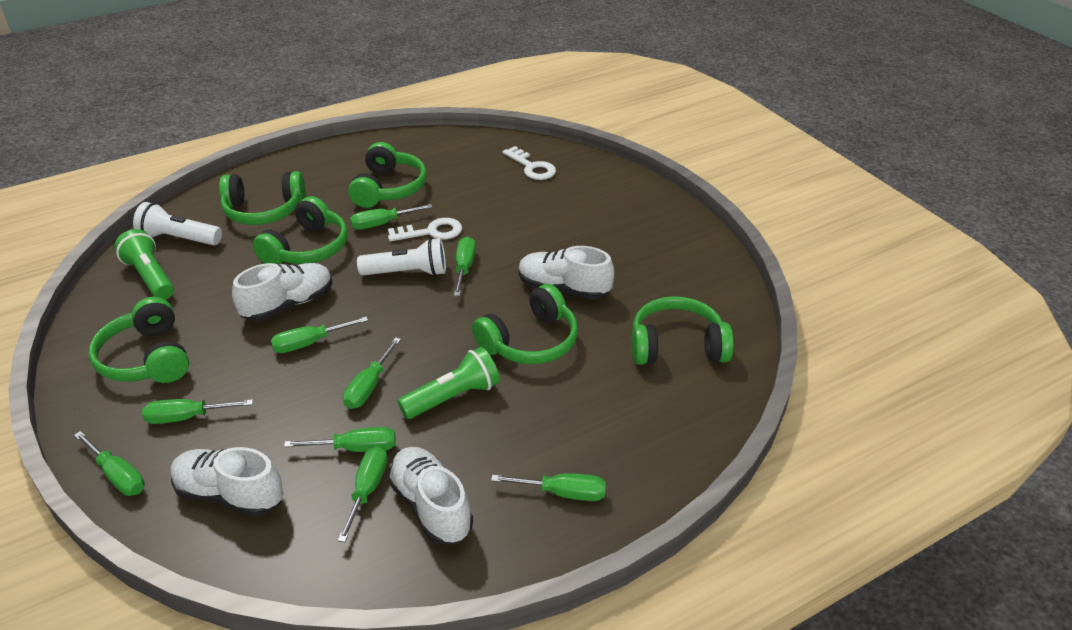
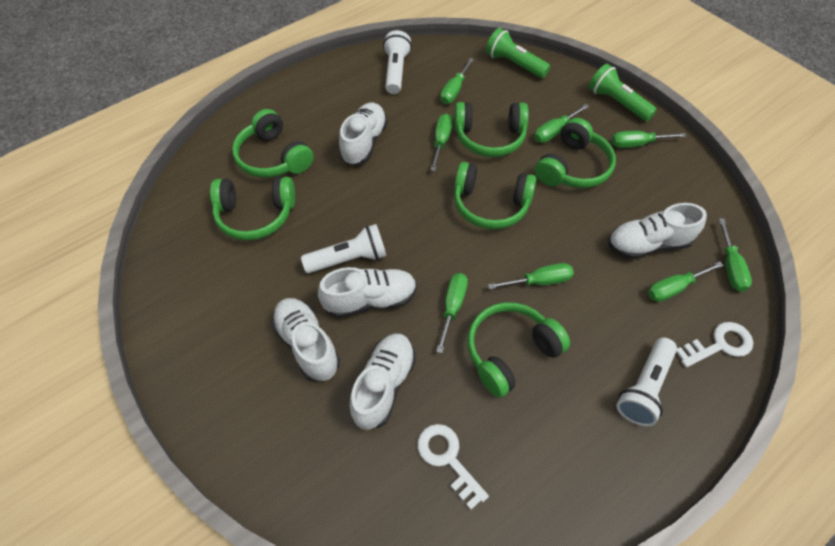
green screwdriver: [74,431,145,496] [142,399,253,424] [271,317,368,353] [284,427,396,452] [337,446,388,542] [343,337,401,409] [350,204,433,230] [454,236,476,296] [491,473,606,501] = 9 -> [430,114,453,171] [436,273,468,353] [440,58,474,104] [488,263,574,290] [534,104,589,143] [612,131,687,148] [648,261,724,302] [719,218,752,292] = 8
white flashlight: [133,202,222,246] [357,238,446,276] = 2 -> [301,224,387,273] [383,30,412,94] [617,337,677,427] = 3
white shoe: [171,447,283,517] [232,263,333,321] [388,447,473,545] [518,246,614,300] = 4 -> [271,298,340,382] [318,267,417,318] [339,103,388,166] [349,333,416,430] [608,203,707,259] = 5

